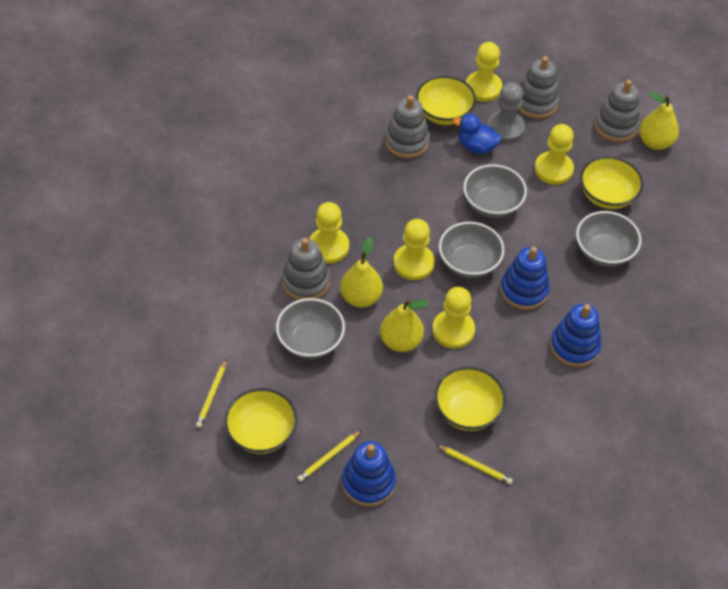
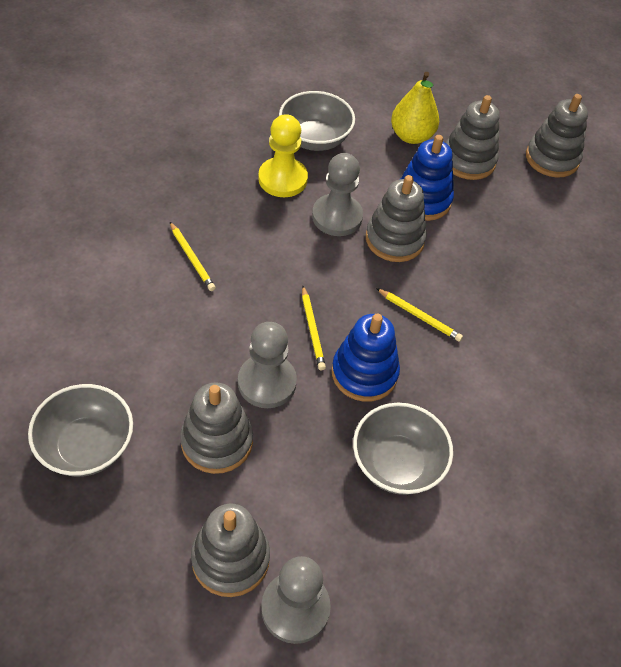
blue duck: [453,114,501,154] = 1 -> none = 0
blue stacking toy: [342,441,396,507] [500,247,550,310] [550,304,601,367] = 3 -> [332,314,400,402] [400,135,454,221] = 2
grey bowl: [276,298,345,359] [439,222,504,278] [463,164,527,218] [576,211,641,267] = 4 -> [28,384,133,477] [279,91,355,151] [353,403,453,495] = 3
grey pawn: [487,82,525,143] = 1 -> [238,322,297,408] [261,556,331,644] [312,153,363,236] = 3
grey stacking toy: [282,238,330,300] [385,95,430,158] [519,56,559,119] [594,80,640,142] = 4 -> [180,382,253,474] [191,504,270,597] [366,175,427,262] [445,95,500,180] [526,94,588,178] = 5
yellow bowl: [224,388,297,454] [416,76,476,125] [435,367,506,431] [580,156,643,209] = 4 -> none = 0
yellow pawn: [310,202,349,264] [394,219,435,280] [432,287,475,349] [466,42,502,102] [534,124,574,185] = 5 -> [258,114,308,197] = 1
yellow pear: [340,237,383,308] [380,299,429,352] [639,92,679,150] = 3 -> [391,72,439,144] = 1

